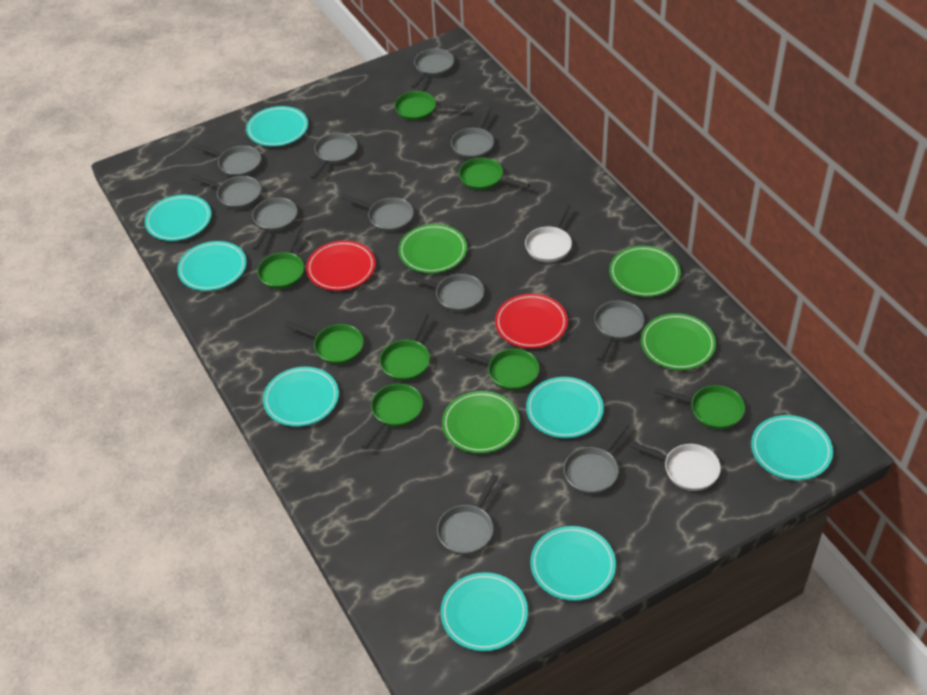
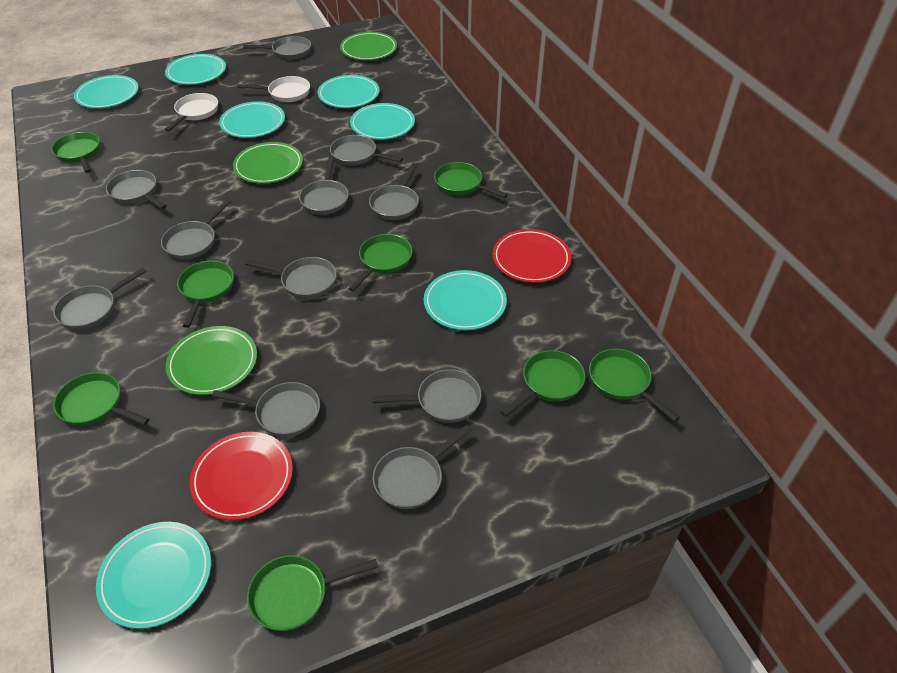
green plate: [398,224,467,273] [442,391,520,453] [609,246,681,297] [641,313,716,370] = 4 -> [166,326,257,395] [233,142,303,184] [340,32,397,60] = 3
turquoise plate: [145,195,211,241] [177,241,247,291] [246,106,308,147] [263,367,339,427] [441,572,528,651] [526,377,604,438] [530,526,616,601] [751,415,833,480] = 8 -> [74,75,139,109] [96,522,211,629] [165,54,226,85] [219,101,285,138] [318,75,380,108] [350,103,415,140] [424,270,507,330] = 7

